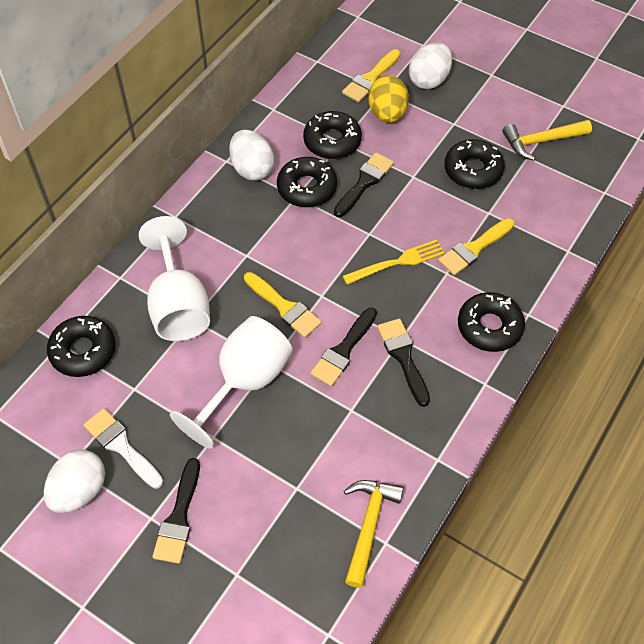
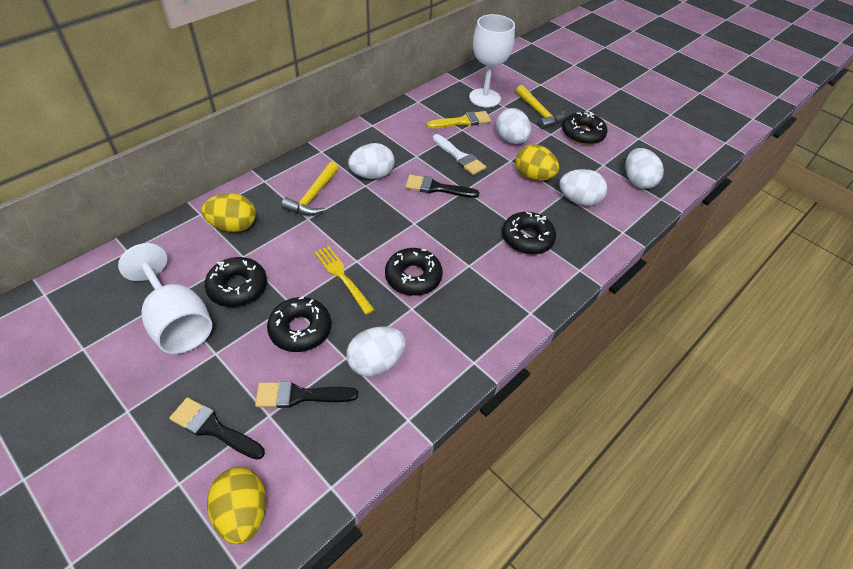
black brush: [152,458,200,564] [310,308,377,386] [334,152,394,217] [377,318,430,407] = 4 -> [169,397,265,460] [255,381,358,408] [405,175,479,198] = 3
white egg: [44,450,105,513] [229,130,274,181] [409,43,452,89] = 3 -> [346,326,406,376] [348,143,395,179] [496,108,531,144] [559,169,607,206] [625,148,664,189] = 5
yellow brush: [244,272,322,338] [342,49,401,102] [438,218,515,275] = 3 -> [426,111,491,128] = 1
yellow egg: [368,75,409,123] = 1 -> [201,193,256,232] [207,467,266,544] [515,144,559,181] = 3

